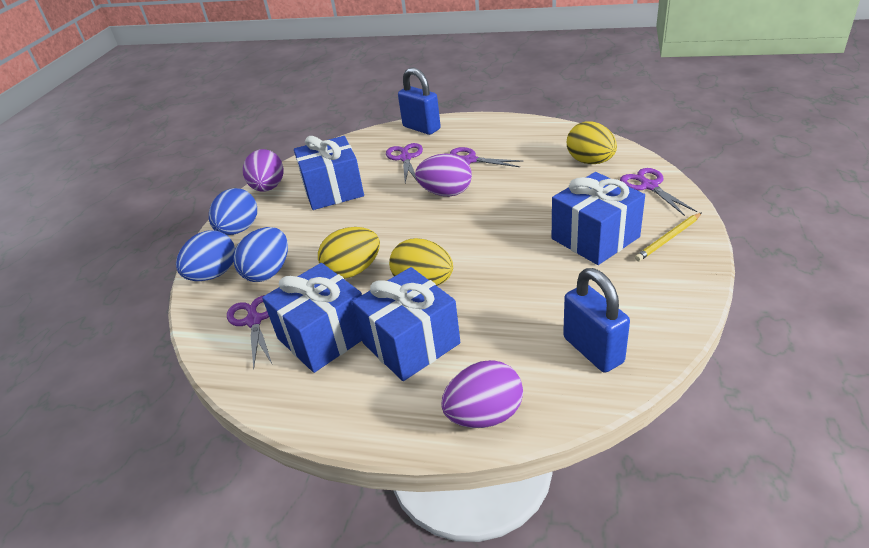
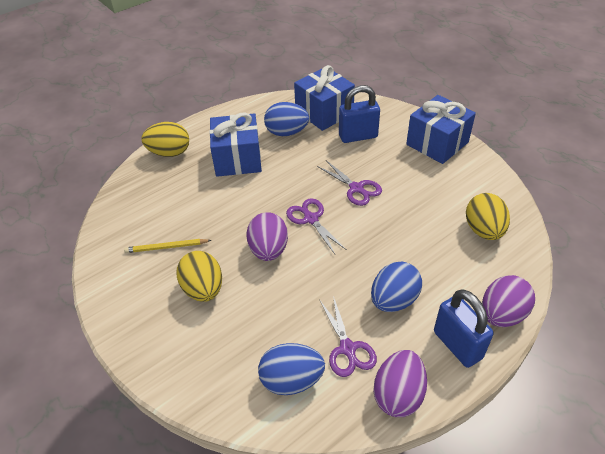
blue gift: [262,263,362,373] [294,136,364,210] [352,267,460,381] [552,172,645,265] = 4 -> [209,113,262,177] [294,65,355,131] [406,95,476,164] = 3
purple scissors: [227,295,272,369] [386,143,423,183] [450,147,524,167] [620,168,697,216] = 4 -> [286,198,347,254] [317,160,382,206] [319,296,377,377] = 3

